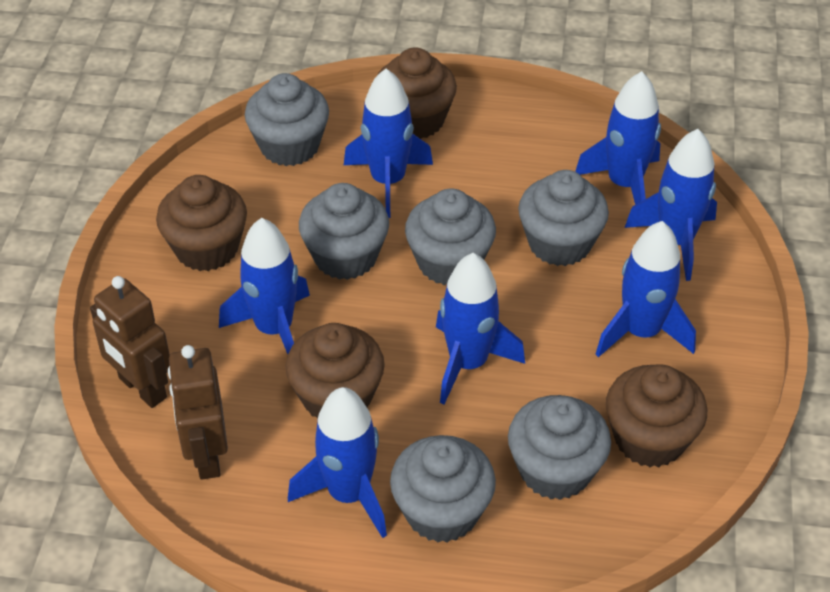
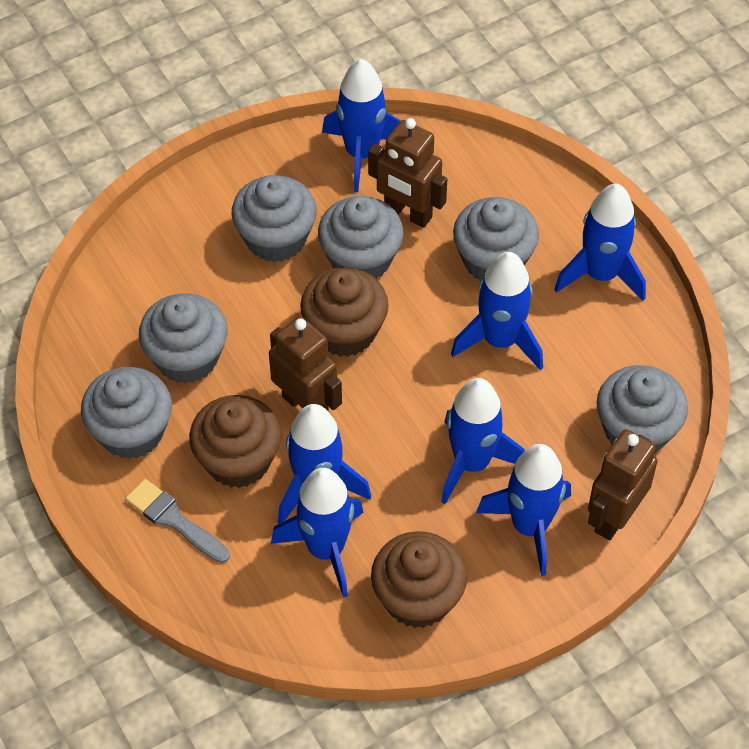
brown cupcake: [156,175,247,271] [286,323,385,419] [377,47,457,139] [606,364,707,467] = 4 -> [189,395,281,488] [300,267,389,357] [371,531,467,628] = 3
brown robot: [90,276,170,408] [168,345,228,480] = 2 -> [269,316,342,412] [368,118,447,228] [588,429,658,540] = 3
grey brush: none = 0 -> [125,479,230,563] = 1

